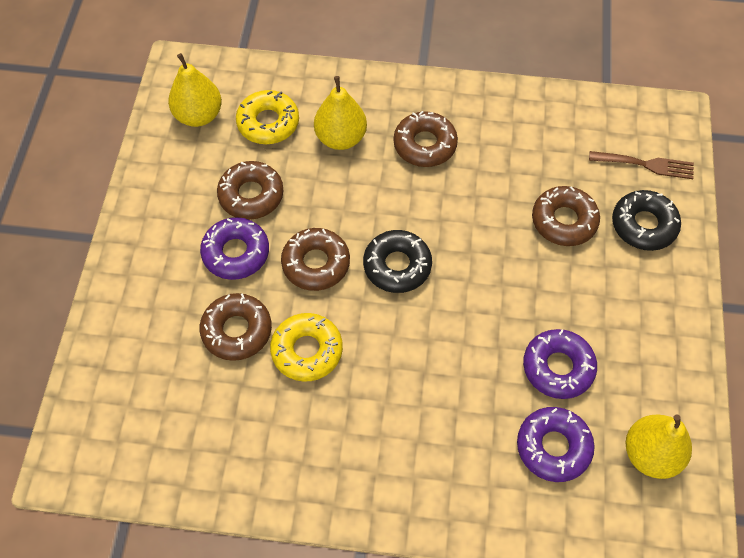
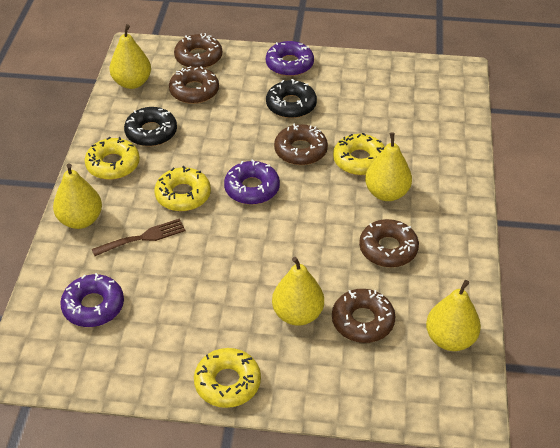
yellow donut: [236,90,299,144] [270,313,343,382] = 2 -> [85,137,140,180] [154,166,211,211] [194,348,261,408] [333,133,385,175] = 4
yellow pear: [168,53,222,127] [314,76,367,150] [625,414,692,479] = 3 -> [53,163,102,229] [110,24,151,89] [272,257,324,326] [365,132,412,201] [426,280,481,351] = 5

